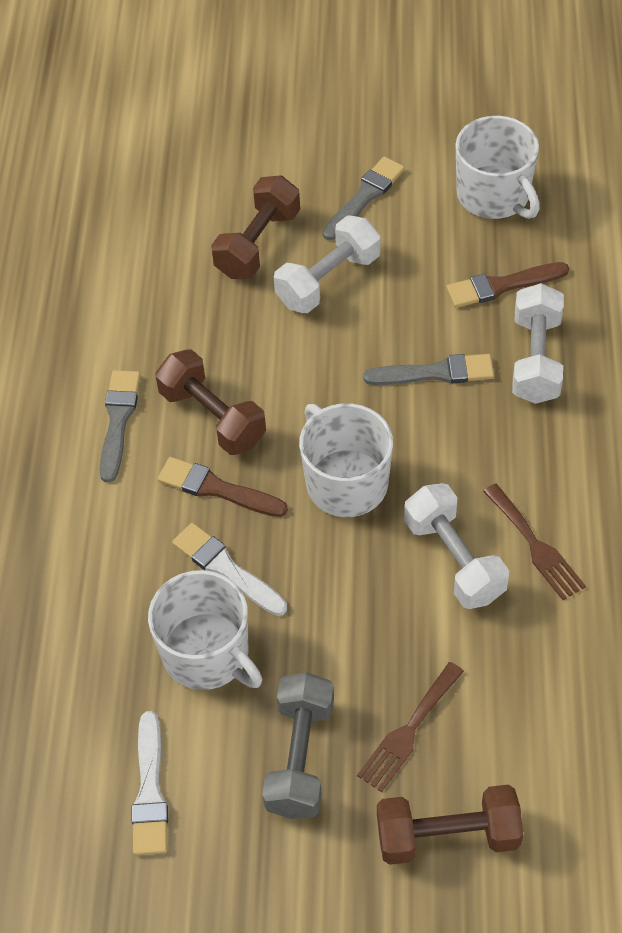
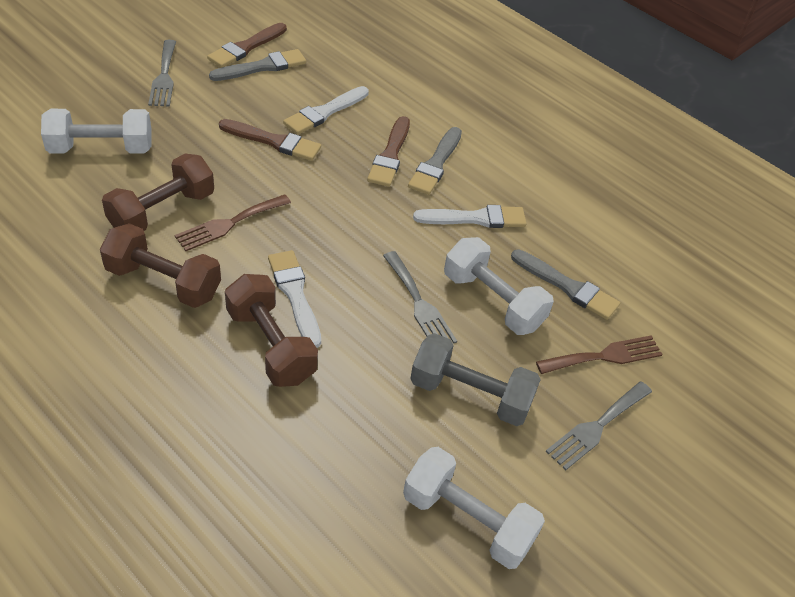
brown brush: [158,457,288,517] [446,262,569,308] = 2 -> [207,23,287,68] [219,119,321,161] [367,116,410,187] = 3
grey fork: none = 0 -> [148,40,176,107] [383,251,457,343] [545,382,652,471] = 3
white brush: [132,711,168,855] [172,523,287,616] = 2 -> [268,250,321,348] [283,86,369,135] [413,205,526,228] = 3
white mug: [148,570,262,690] [299,403,393,517] [455,116,540,219] = 3 -> none = 0

